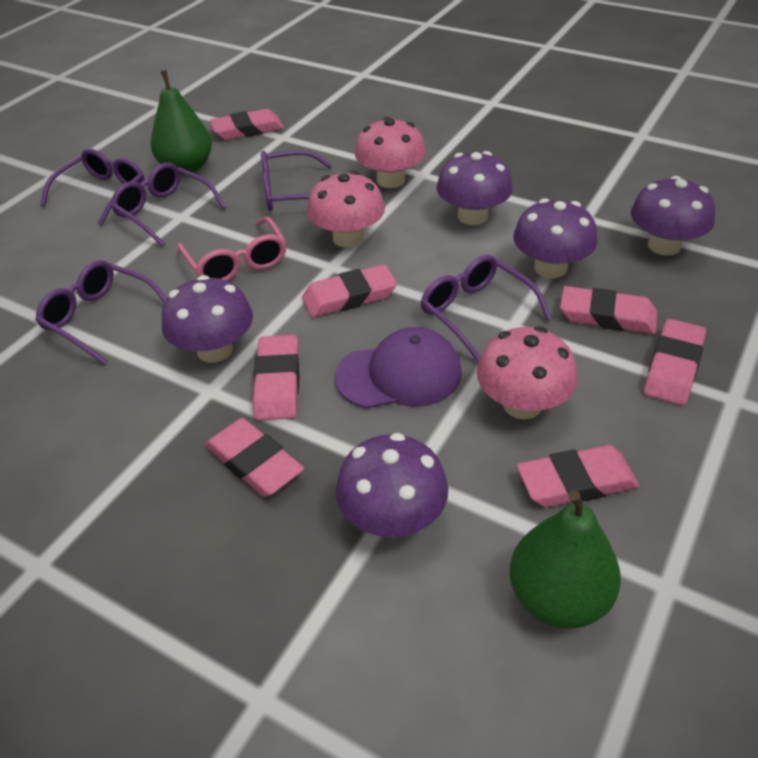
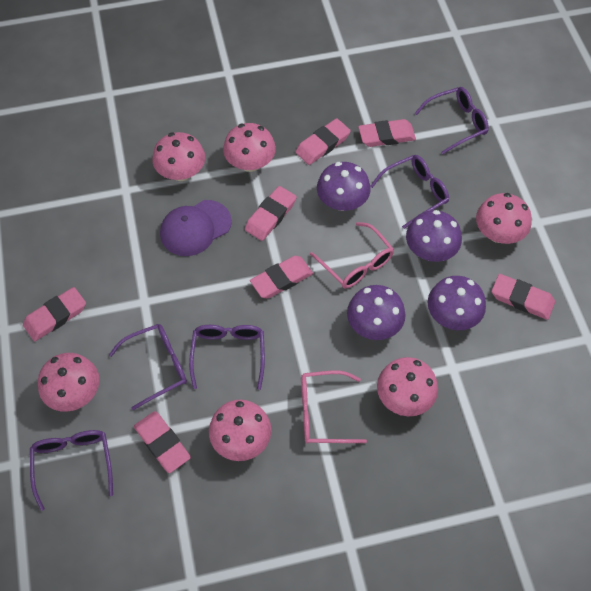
green pear: [151,70,212,175] [510,491,621,629] = 2 -> none = 0
pink glasses: [177,217,286,281] = 1 -> [301,370,367,444] [310,222,394,289] = 2
pink mushroom: [307,171,385,248] [355,117,426,188] [477,327,577,419] = 3 -> [38,353,99,412] [153,132,205,181] [209,400,271,461] [223,123,276,172] [377,357,438,416] [476,193,532,244] = 6
purple mushroom: [162,275,253,363] [335,433,448,537] [436,151,513,225] [513,198,597,278] [631,176,715,256] = 5 -> [317,162,371,211] [347,285,406,340] [406,210,462,262] [428,276,486,330] = 4

